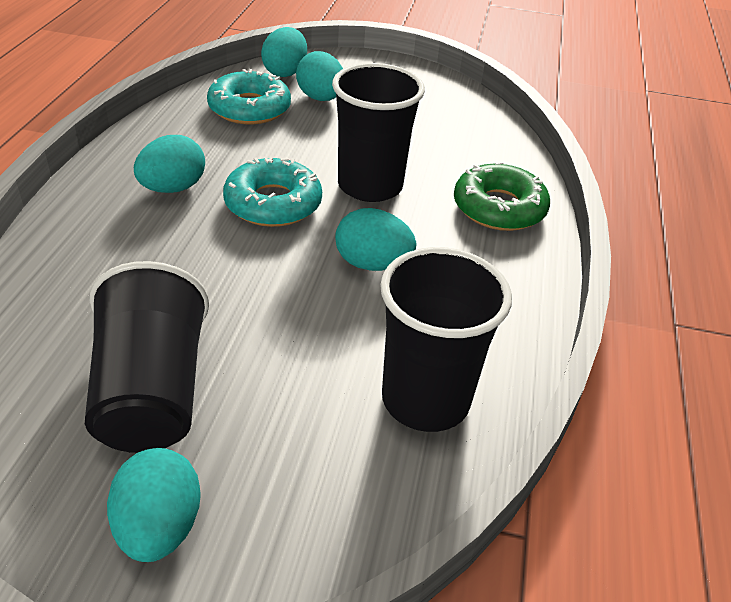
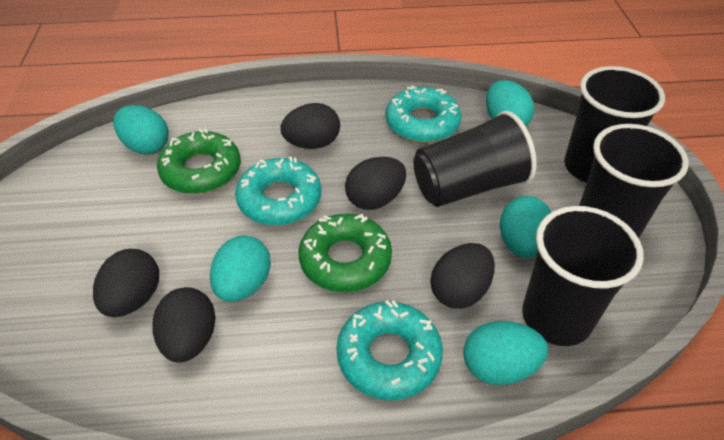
black cup: [85,261,209,453] [332,63,425,202] [380,247,512,432] = 3 -> [413,111,537,207] [522,206,644,346] [564,66,665,183] [579,124,689,238] = 4
black egg: none = 0 -> [93,249,159,317] [152,287,216,362] [280,103,340,149] [345,157,406,210] [431,243,495,309] = 5
green donut: [454,162,550,231] = 1 -> [157,129,241,194] [298,214,392,292] = 2
turquoise donut: [207,69,291,124] [223,157,322,227] = 2 -> [235,156,321,225] [336,300,443,400] [386,86,461,143] = 3

